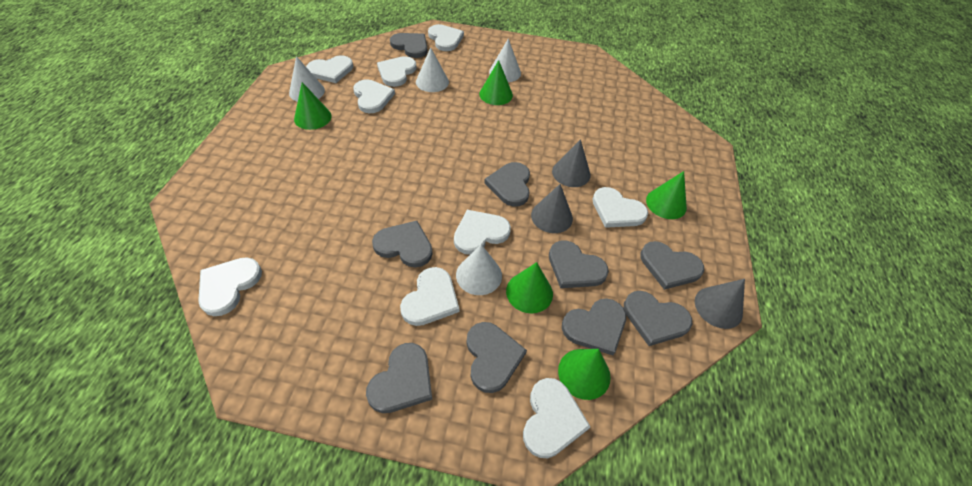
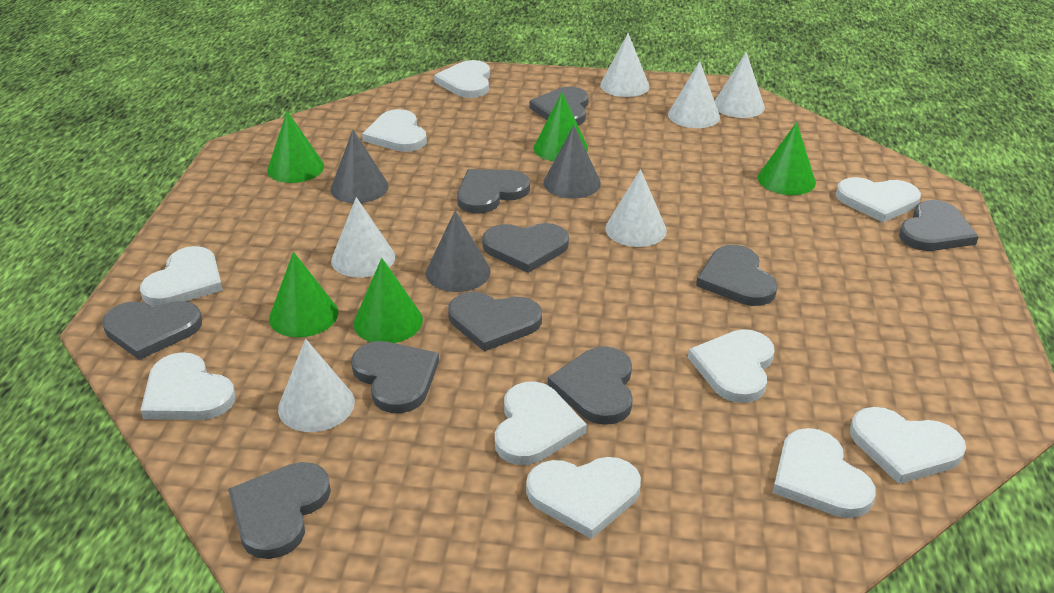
grey heart: [366,343,432,413] [372,221,432,268] [390,33,427,58] [466,322,527,393] [484,162,530,207] [549,240,609,288] [562,298,626,355] [624,291,692,346] [640,241,704,290] = 9 -> [102,301,202,360] [228,462,331,559] [351,341,439,413] [448,292,542,351] [457,169,530,214] [482,223,569,273] [529,87,589,126] [548,346,633,425] [696,245,778,306] [899,200,979,251] = 10
white cone: [289,56,325,102] [416,47,449,92] [456,244,502,295] [489,38,521,82] = 4 -> [278,339,355,432] [331,197,395,278] [600,33,650,97] [605,169,667,247] [668,61,720,128] [715,52,765,118] = 6
white heart: [198,257,262,316] [306,55,353,83] [353,79,395,113] [377,56,417,87] [400,267,459,326] [428,24,464,51] [454,210,511,255] [523,378,591,458] [592,187,648,228] = 9 -> [140,246,223,306] [140,352,235,420] [362,109,427,152] [434,60,490,98] [495,382,587,465] [526,457,641,539] [688,329,775,403] [773,428,876,518] [836,177,921,222] [850,407,966,484] = 10

